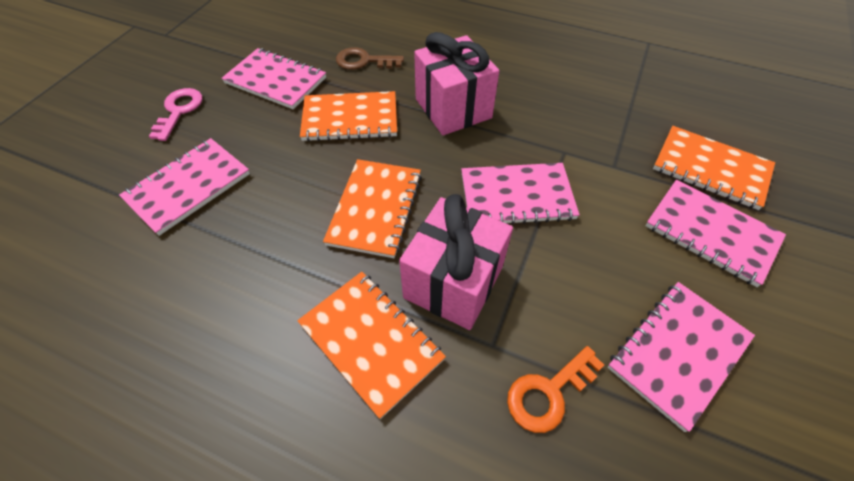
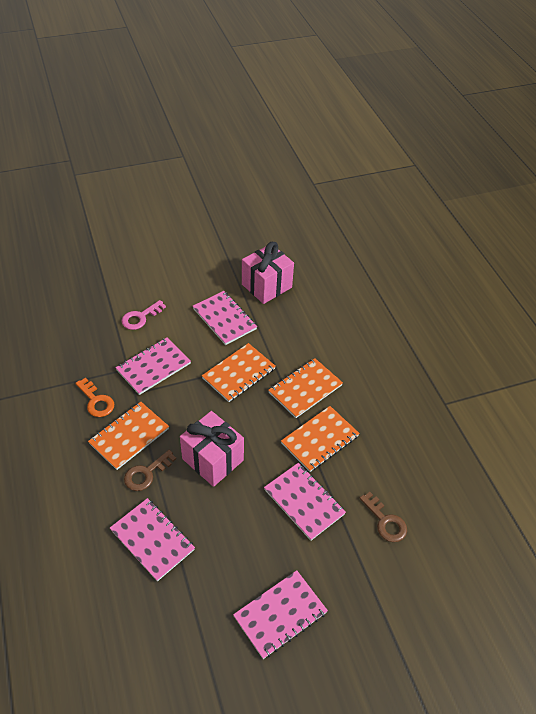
brown key: [336,47,404,70] = 1 -> [124,450,176,491] [359,492,407,542] = 2

